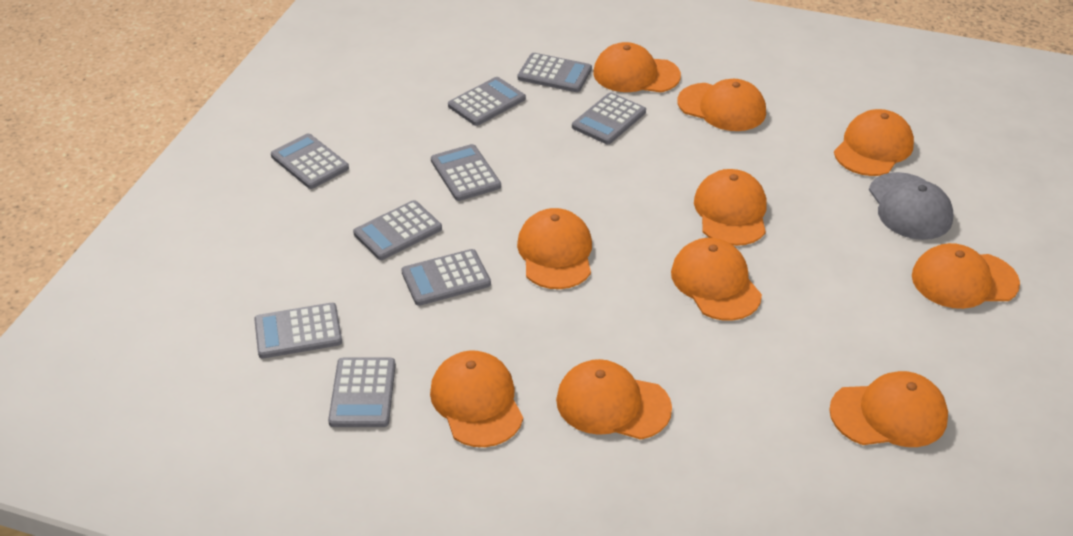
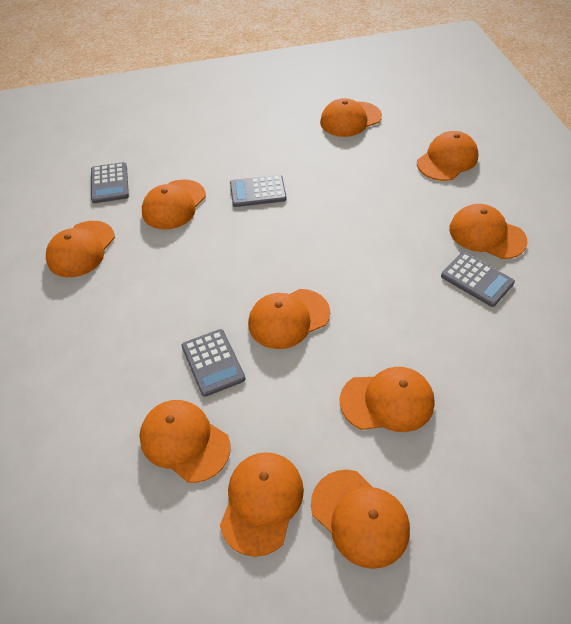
grey calculator: [254,303,342,358] [271,134,349,189] [328,358,396,427] [353,200,442,260] [401,249,491,306] [431,144,501,201] [448,77,526,126] [518,53,592,92] [572,92,646,144] = 9 -> [91,162,129,203] [182,329,246,397] [230,175,287,207] [441,252,515,307] = 4
grey cap: [869,172,954,240] = 1 -> none = 0

